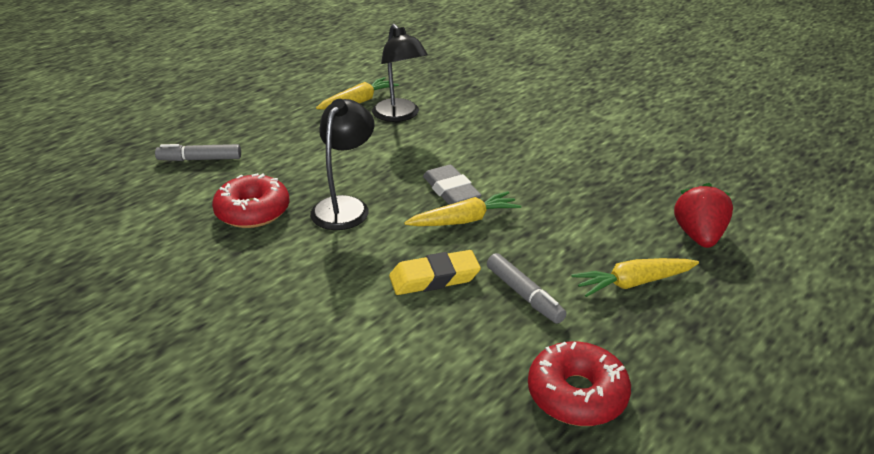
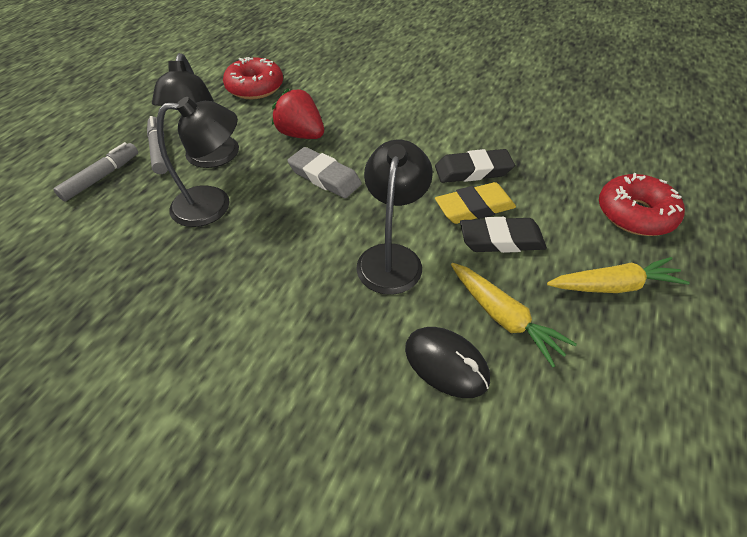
black eraser: none = 0 -> [435,149,515,183] [460,217,547,253] = 2
black lamp: [310,99,374,230] [372,24,428,122] = 2 -> [152,53,239,168] [157,97,238,227] [356,140,433,295] = 3
black mouse: none = 0 -> [405,327,490,398] = 1
yellow carrot: [316,77,399,110] [404,191,521,226] [571,258,699,297] = 3 -> [451,263,577,367] [547,257,690,293] = 2

